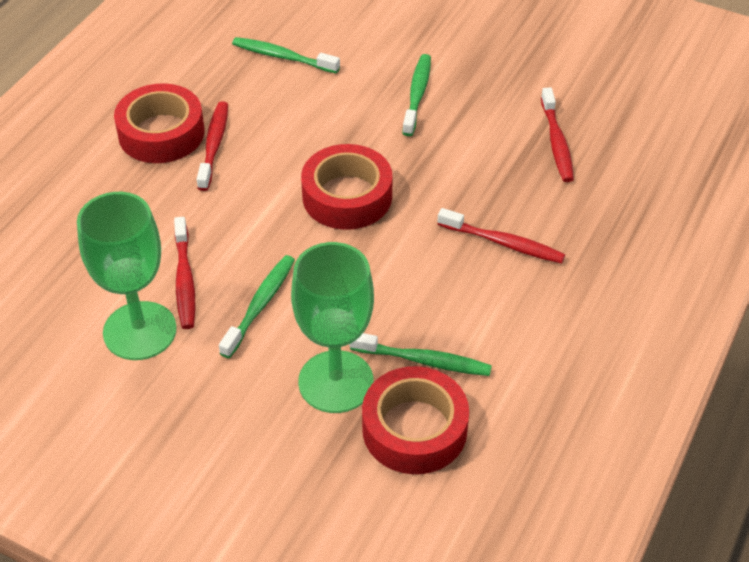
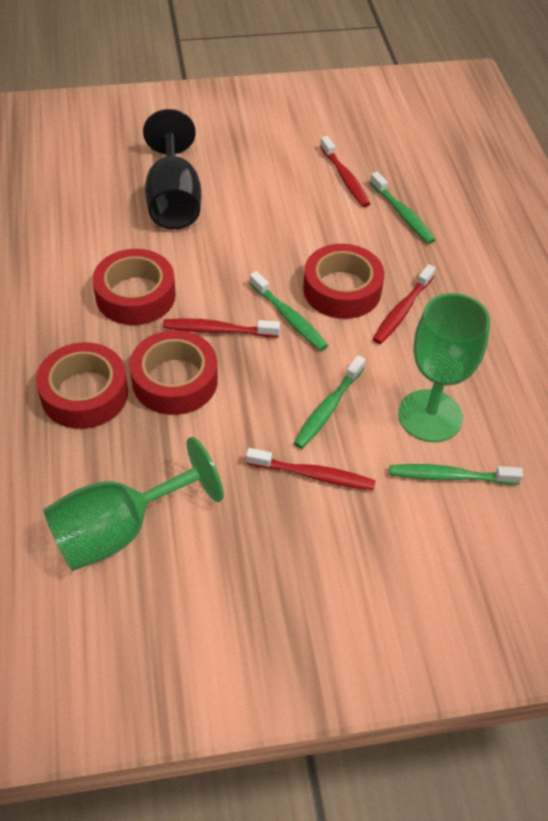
black goblet: none = 0 -> [143,109,201,229] = 1
red tape: [114,83,205,163] [301,144,393,230] [362,366,469,474] = 3 -> [36,342,128,429] [92,249,176,325] [129,330,218,415] [303,244,384,319] = 4

